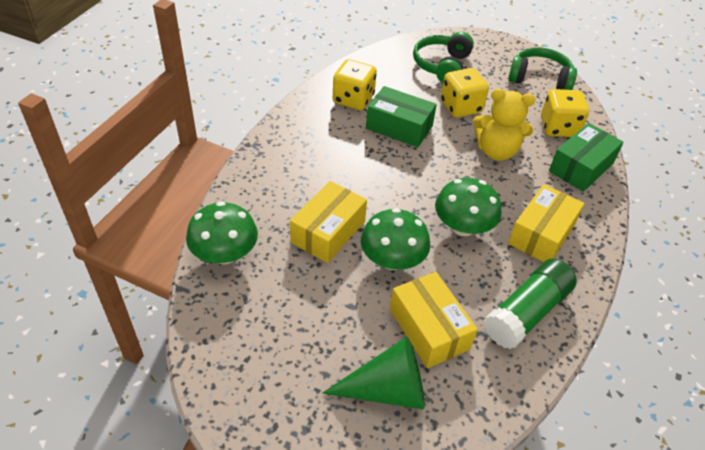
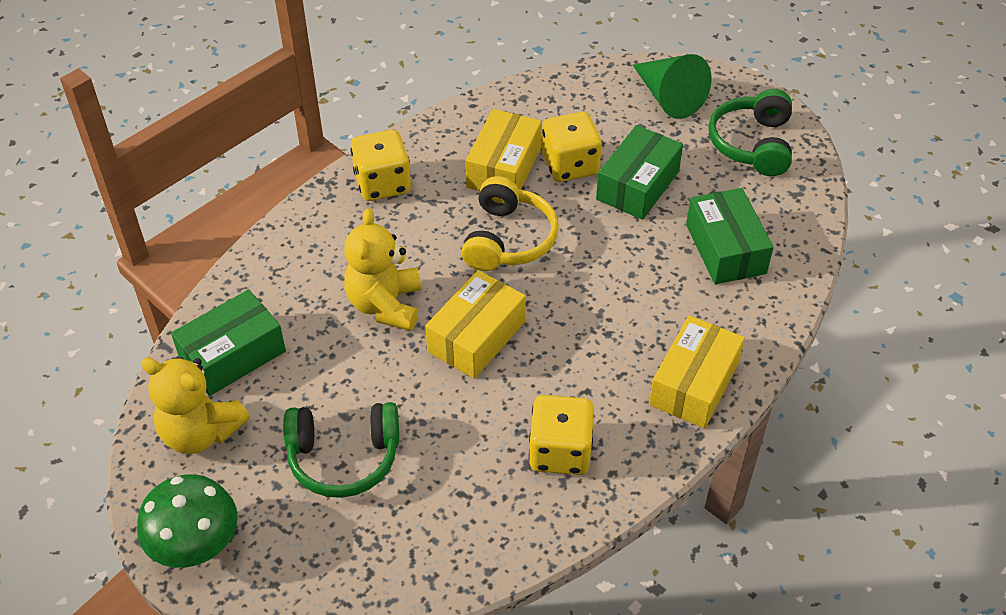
green box: [366,86,437,147] [549,123,624,192] = 2 -> [171,289,286,396] [596,125,683,220] [686,188,774,284] = 3
green glue stick: [484,259,577,349] = 1 -> none = 0
green mushroom: [186,202,258,264] [361,208,430,270] [435,178,502,236] = 3 -> [137,474,238,568] = 1
yellow headphones: none = 0 -> [461,176,559,271] = 1
yellow teddy bear: [473,89,535,161] = 1 -> [141,357,250,454] [344,208,421,331] = 2

